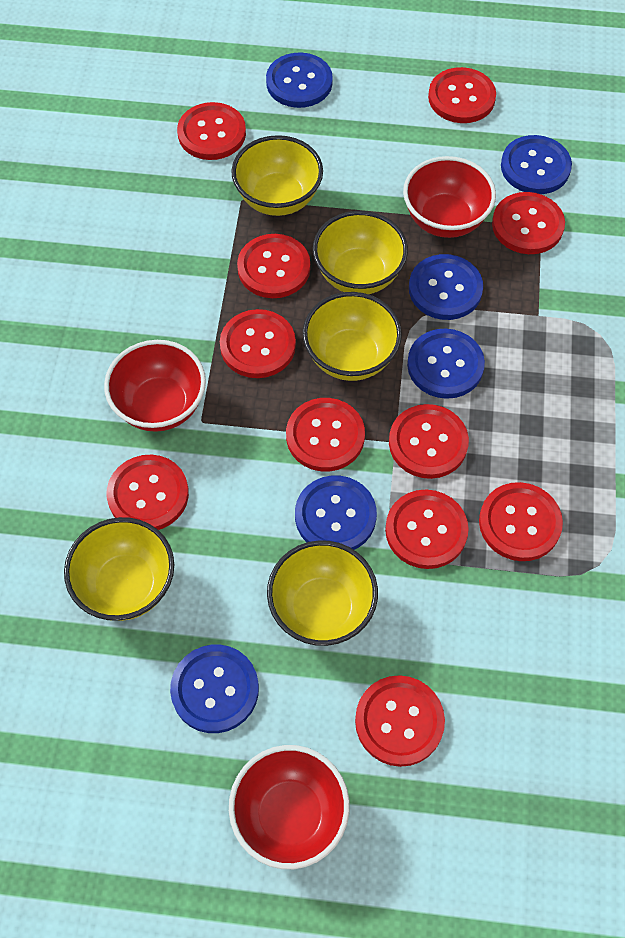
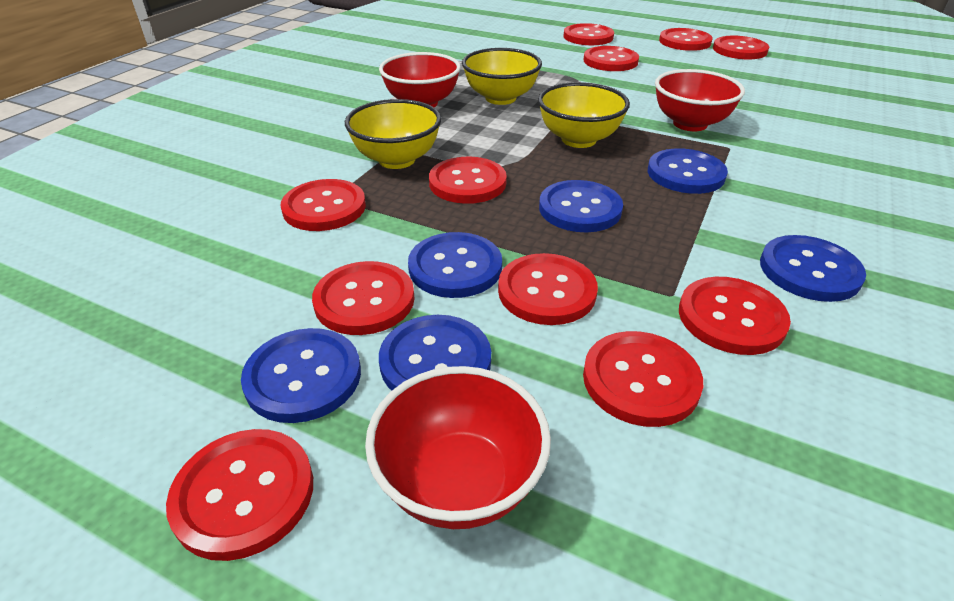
yellow bowl: [64,517,174,621] [231,135,323,216] [267,540,378,646] [303,292,402,381] [313,211,408,294] = 5 -> [345,99,441,169] [462,48,542,105] [538,82,630,148] = 3

